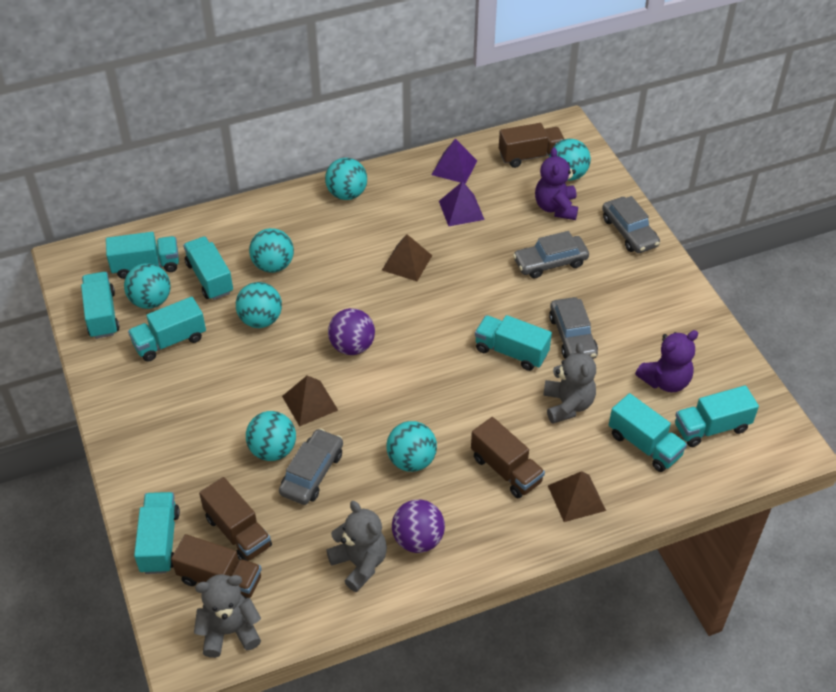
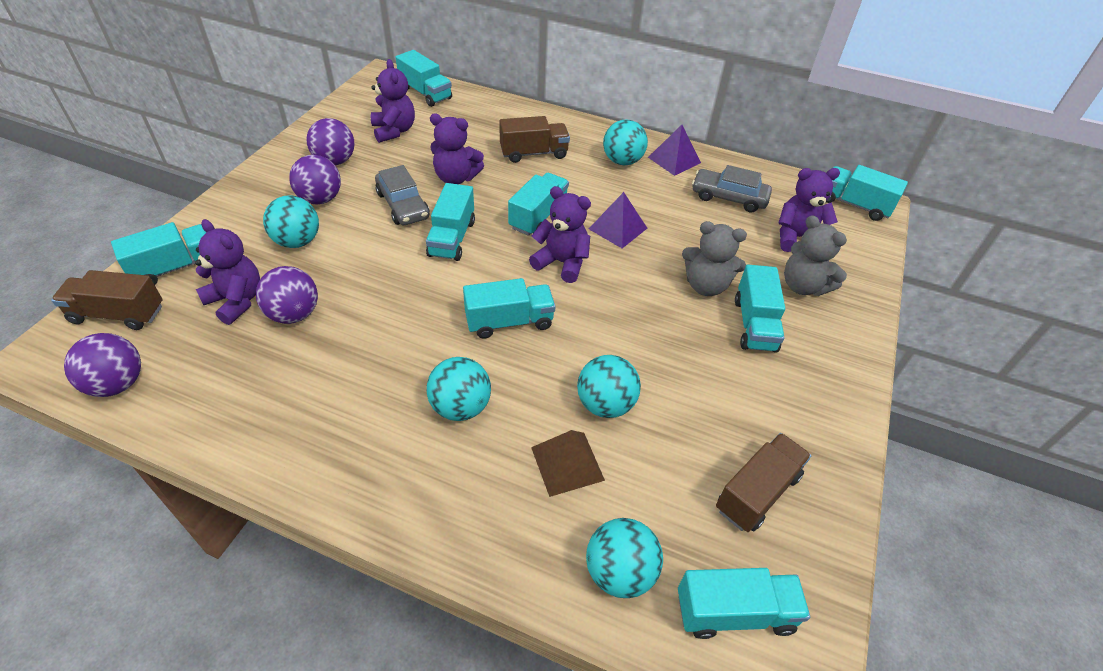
brown pyramid: [282,375,338,426] [382,234,432,281] [548,471,606,522] = 3 -> [531,430,605,497] = 1
brown truck: [171,534,262,599] [199,477,272,561] [471,417,545,498] [499,123,564,168] = 4 -> [51,270,163,330] [499,116,570,163] [716,433,811,532] = 3
grey car: [279,429,343,505] [513,231,589,278] [549,297,598,359] [602,196,660,253] = 4 -> [375,165,429,225] [692,165,772,213] = 2
grey teddy bear: [194,574,261,658] [326,501,387,592] [543,343,596,424] = 3 -> [682,221,747,296] [784,215,847,296] = 2
purple ball: [328,308,375,355] [392,500,445,553] = 2 -> [64,333,141,397] [256,266,318,324] [289,155,341,205] [306,118,355,165] = 4
purple teddy bear: [535,147,578,220] [635,330,698,392] = 2 -> [195,219,260,325] [371,59,415,143] [430,113,484,184] [529,186,591,283] [778,168,840,252] = 5
turquoise ball: [124,263,171,309] [236,282,282,328] [246,411,296,461] [249,228,294,273] [325,158,367,200] [386,421,437,472] [549,139,591,181] = 7 -> [263,195,319,248] [426,357,491,421] [577,355,641,418] [586,518,663,598] [603,120,648,166] = 5

